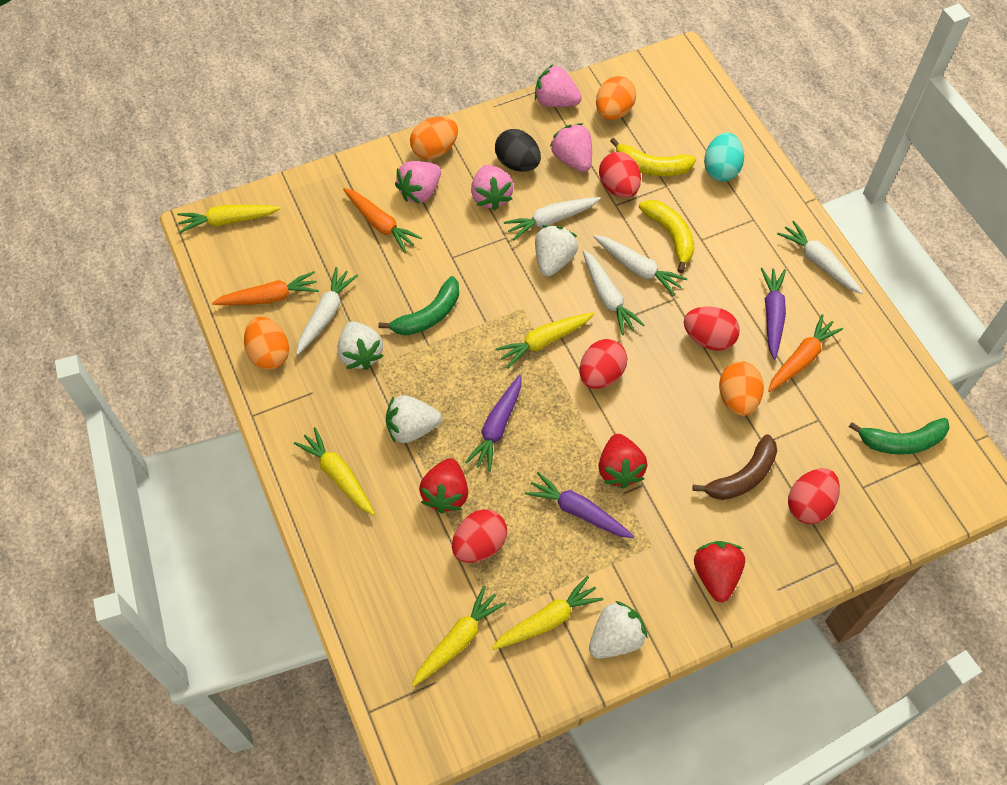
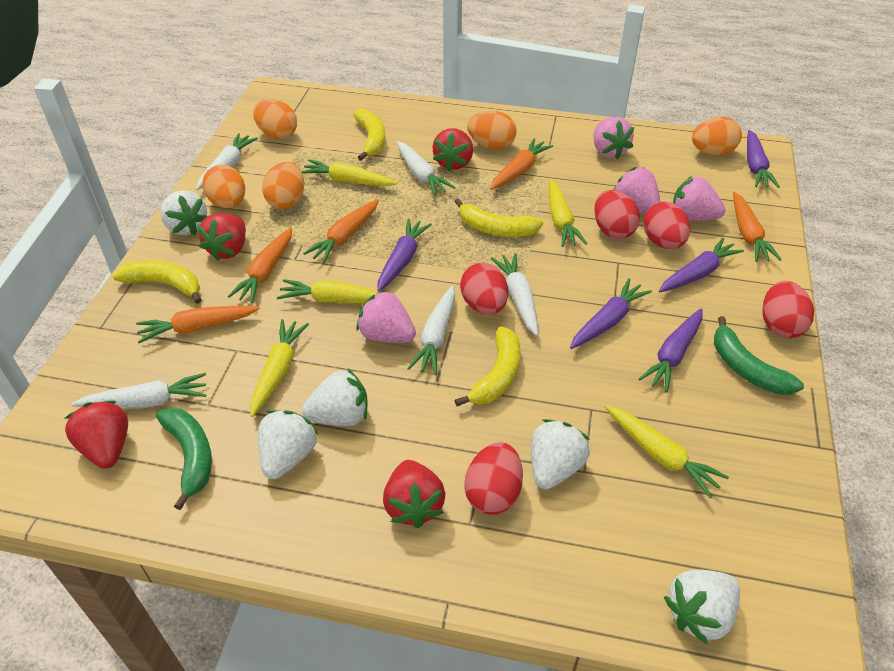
black egg: [495,129,541,172] = 1 -> none = 0
brown banana: [692,434,777,500] = 1 -> none = 0
orange carrot: [212,271,319,305] [343,188,422,253] [768,314,843,392] = 3 -> [136,306,260,343] [228,228,292,303] [303,199,379,263] [490,138,553,190] [733,192,782,262] = 5
orange egg: [244,317,289,370] [410,117,458,159] [596,76,636,120] [719,361,764,416] = 4 -> [203,165,245,209] [253,99,297,139] [262,162,304,209] [467,111,517,150] [692,117,742,156] = 5
purple carrot: [465,374,522,472] [525,472,634,538] [761,268,786,360] = 3 -> [377,218,432,291] [570,279,652,349] [639,308,702,393] [659,237,744,292] [747,130,780,188] = 5
red strawberry: [419,458,468,513] [598,434,647,489] [694,541,745,602] = 3 -> [65,400,128,469] [197,213,246,261] [383,460,446,528] [432,128,473,171] = 4
turquoise egg: [704,132,744,182] = 1 -> none = 0
white strawberry: [337,322,384,370] [386,395,442,443] [535,225,578,276] [589,601,647,659] = 4 -> [161,190,207,236] [258,410,318,479] [302,369,367,426] [531,419,590,489] [664,570,740,645] = 5
yellow banana: [610,138,696,176] [639,200,695,273] = 2 -> [112,261,202,304] [353,109,386,161] [455,198,543,237] [455,326,521,406] = 4

